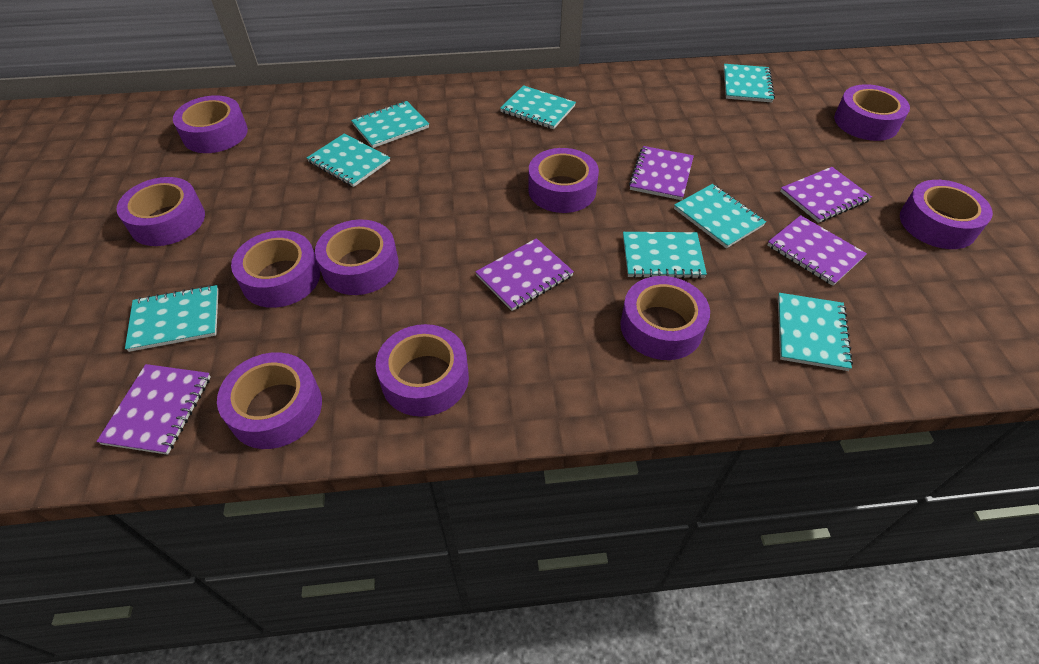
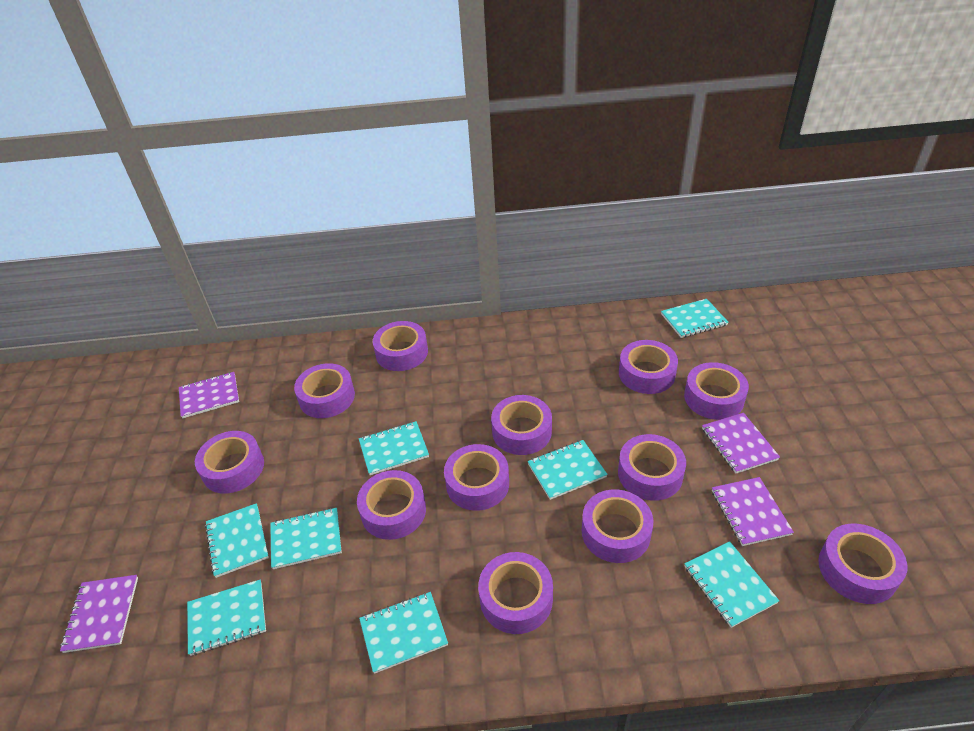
purple notebook: [96,364,211,455] [475,238,574,311] [629,146,694,200] [767,215,867,286] [780,167,872,223] = 5 -> [60,575,138,653] [179,372,239,418] [702,413,780,473] [712,477,794,546] = 4
purple tape: [117,177,205,246] [173,95,248,153] [217,352,322,449] [231,230,320,308] [315,219,399,295] [376,324,469,417] [528,148,599,213] [620,276,710,360] [834,84,910,141] [900,180,993,249] = 10 -> [195,431,264,494] [294,363,355,418] [357,470,426,540] [373,321,428,371] [444,444,509,511] [478,552,553,634] [491,395,552,455] [582,489,653,563] [618,434,686,501] [619,340,678,394] [684,362,749,420] [818,524,907,604] = 12

